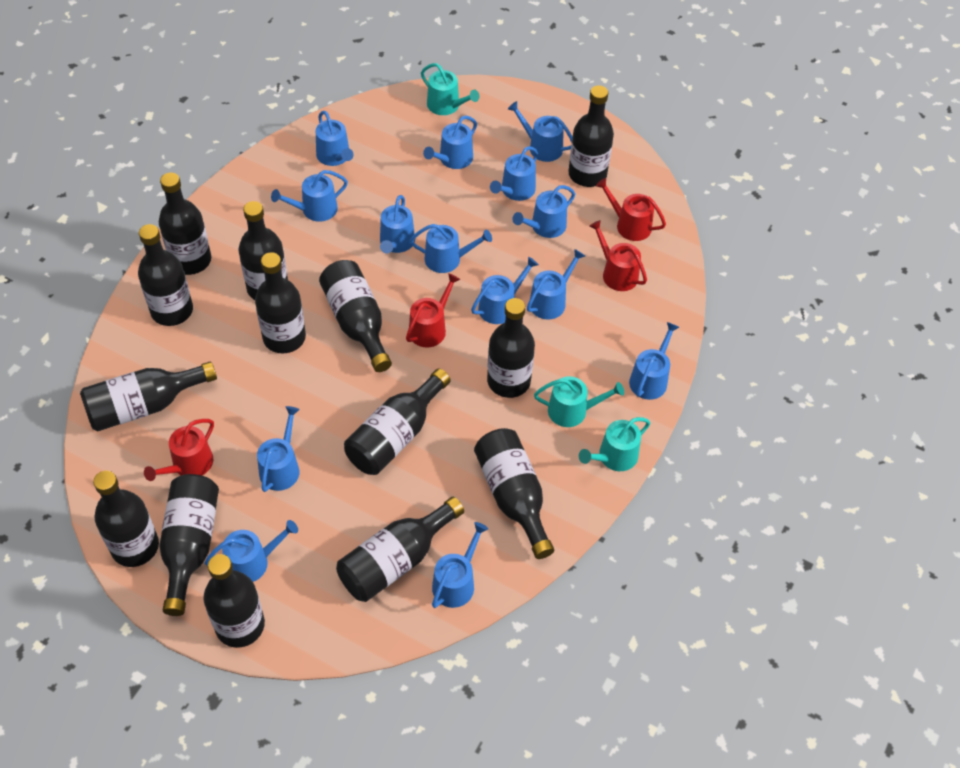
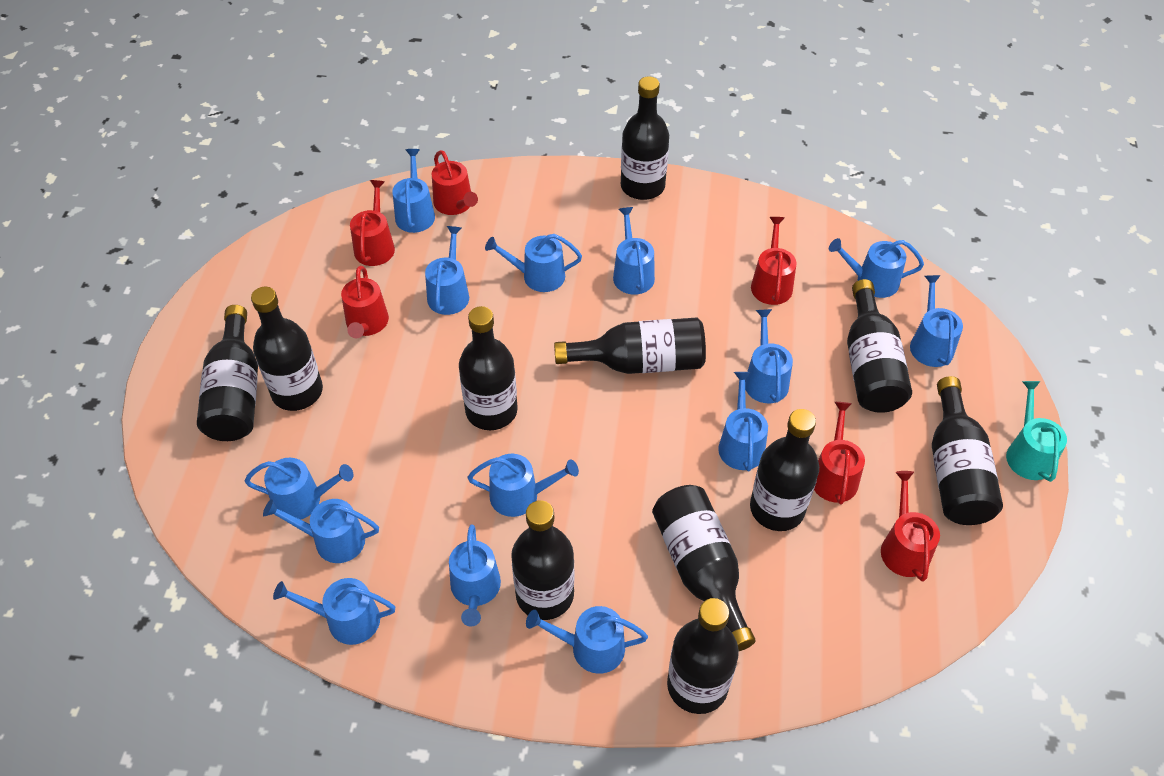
black bottle: [80,361,217,432] [93,471,159,567] [138,224,193,326] [159,173,211,275] [159,474,219,616] [203,554,265,648] [239,201,288,300] [255,252,306,354] [319,260,392,372] [336,497,464,602] [344,368,451,475] [474,428,554,559] [487,298,535,398] [568,85,614,187] = 14 -> [197,305,258,441] [251,287,323,411] [459,306,518,430] [511,500,574,620] [554,317,706,374] [621,76,669,200] [652,485,756,651] [667,598,739,714] [750,409,819,531] [847,279,912,413] [932,376,1003,525] = 11
red watering can: [144,419,214,481] [406,273,460,347] [589,220,647,291] [596,178,666,241] = 4 -> [341,266,389,338] [350,180,395,266] [432,150,478,215] [751,217,797,305] [814,402,865,505] [881,471,940,582] = 6
turquoise watering can: [421,63,480,115] [534,376,624,427] [579,417,650,471] = 3 -> [1006,381,1067,482] = 1

